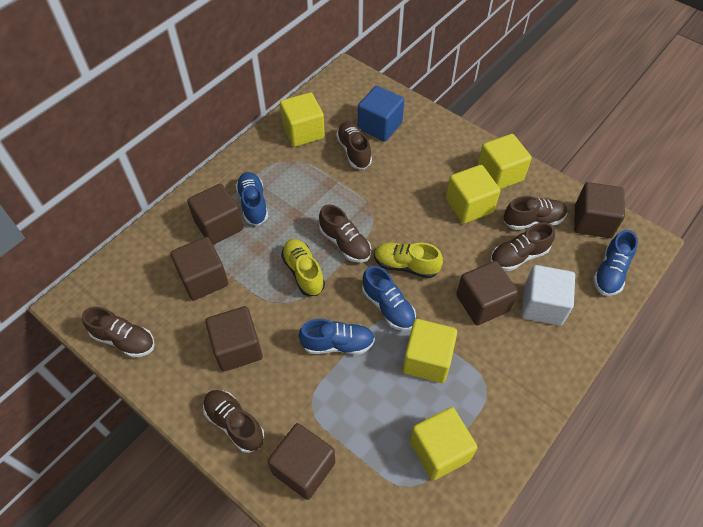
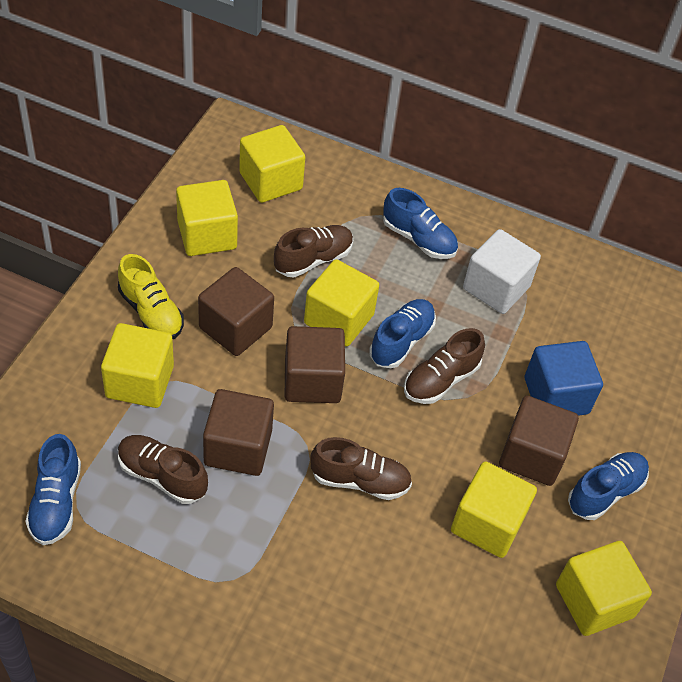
brown cube: [170,237,228,301] [187,184,243,245] [205,306,263,372] [268,423,335,500] [456,261,518,325] [574,182,625,238] = 6 -> [198,267,274,356] [203,389,274,476] [284,326,345,403] [499,396,579,486] = 4
brown shoe: [82,307,155,358] [203,390,265,453] [319,204,371,263] [336,121,372,169] [490,223,555,271] [504,196,567,230] = 6 -> [118,435,208,504] [274,225,353,277] [310,437,412,500] [404,328,485,404] = 4
yellow cube: [280,92,325,147] [403,319,457,383] [410,407,477,480] [446,165,500,224] [477,134,532,189] = 5 -> [101,323,174,408] [176,180,238,256] [239,125,305,203] [304,259,379,347] [451,461,537,558] [556,541,652,636] = 6
yellow shoe: [281,239,325,296] [374,242,443,278] = 2 -> [118,254,184,339] = 1

